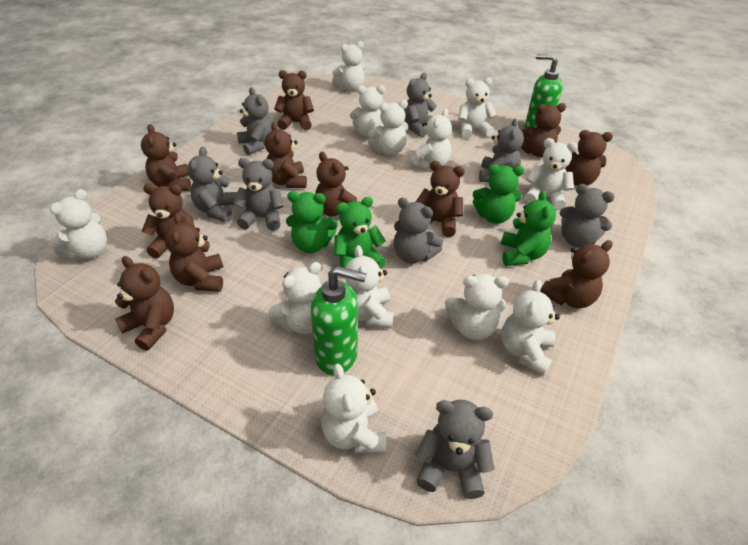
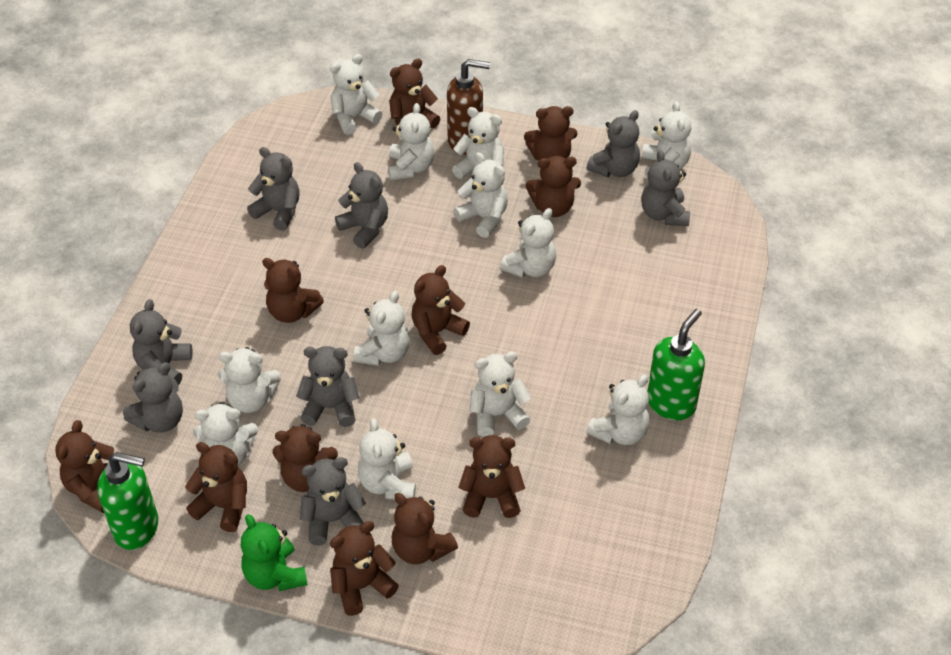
brown soap dispenser: none = 0 -> [447,59,490,155] = 1
green teddy bear: [286,191,338,253] [334,196,386,269] [473,165,524,224] [501,190,556,266] = 4 -> [241,514,308,591] = 1

